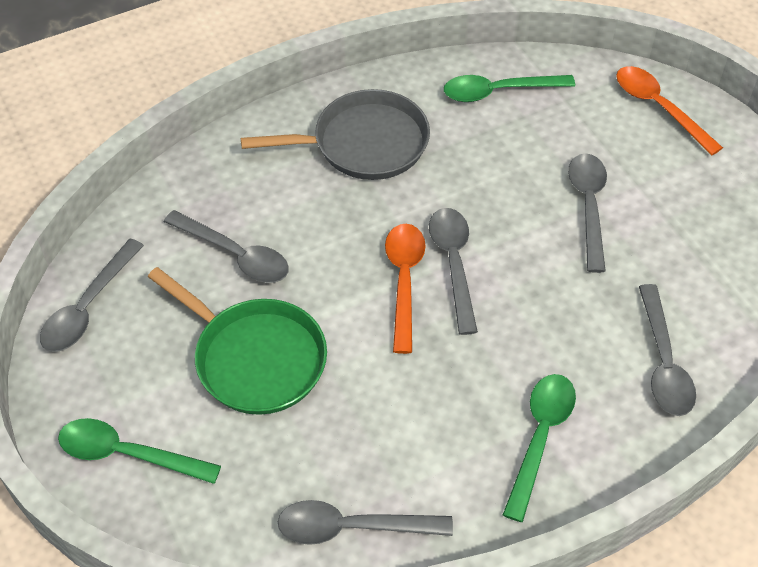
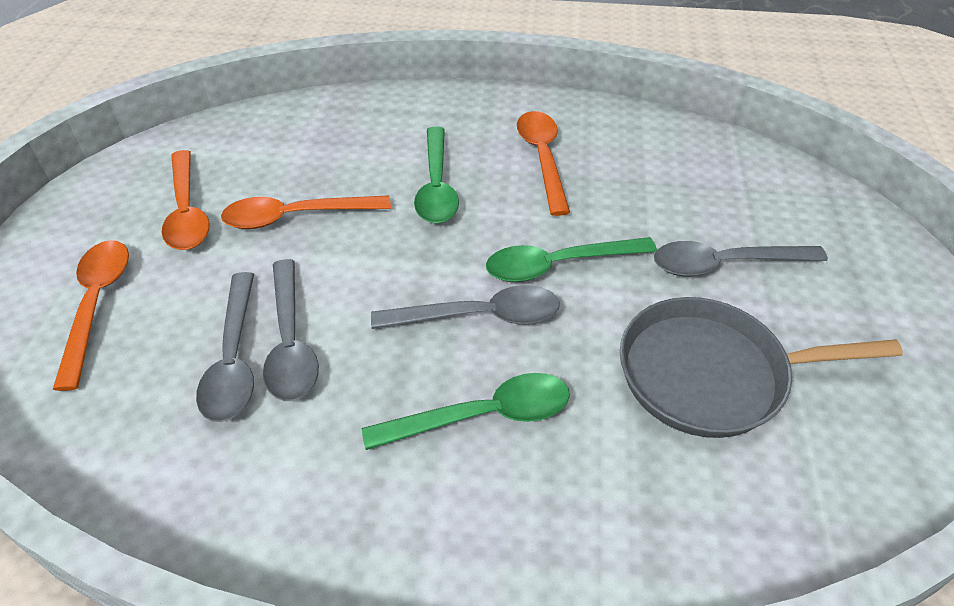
green pan: [148,267,327,415] = 1 -> none = 0
grey spoon: [40,239,144,352] [164,210,289,283] [278,500,453,545] [429,208,478,335] [568,153,607,273] [639,284,696,416] = 6 -> [196,272,254,422] [263,259,319,401] [371,285,560,329] [654,241,828,276] = 4
orange spoon: [385,224,425,354] [616,66,723,155] = 2 -> [53,240,129,391] [162,150,210,250] [221,195,391,229] [517,111,570,216] = 4

